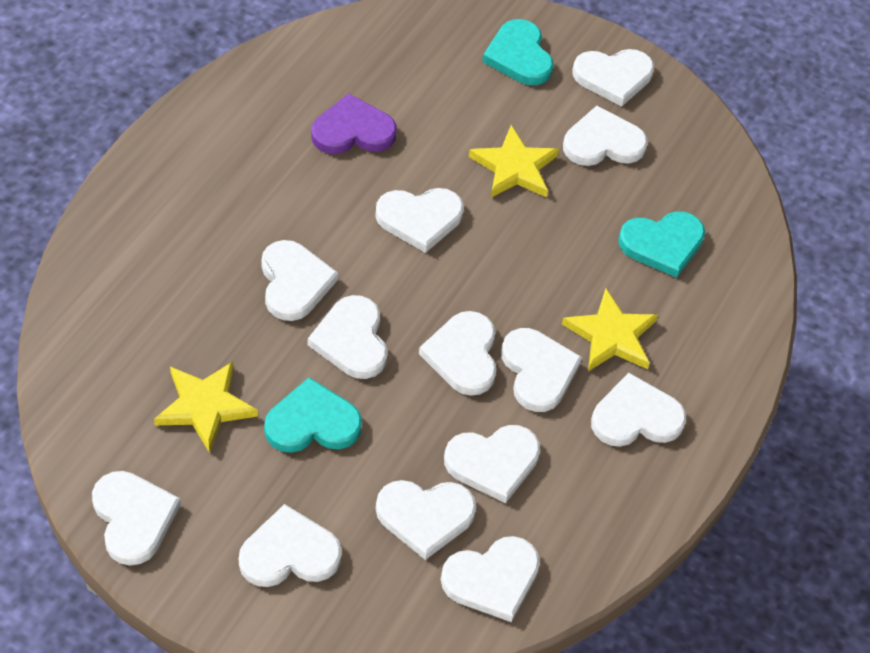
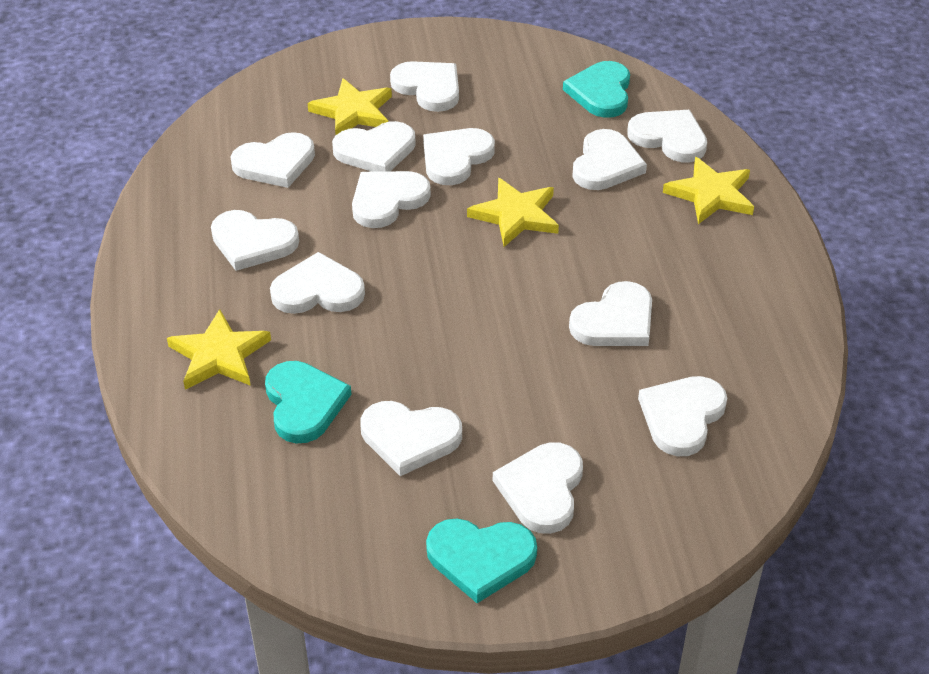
purple heart: [311,93,397,154] = 1 -> none = 0
yellow star: [154,362,258,453] [468,125,559,198] [562,288,658,371] = 3 -> [167,309,271,390] [308,78,392,135] [467,178,559,247] [663,157,754,224] = 4

